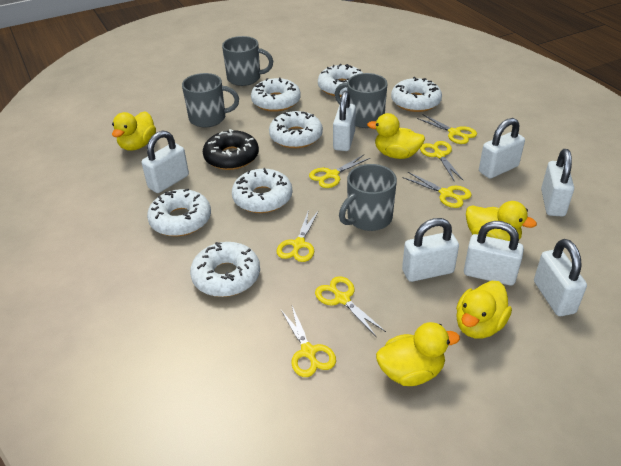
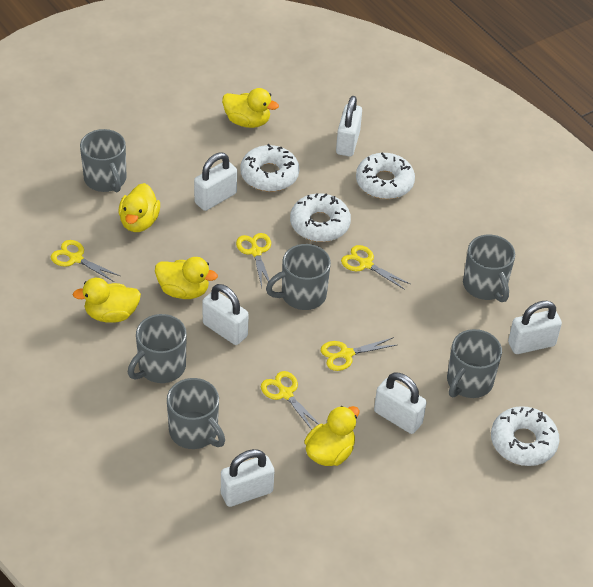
black donut: [203,129,259,170] = 1 -> none = 0
grey mug: [182,73,239,127] [222,36,273,86] [335,73,388,128] [339,164,397,231] = 4 -> [80,129,127,192] [128,314,187,383] [167,378,225,449] [266,244,331,310] [447,329,502,398] [463,235,515,302] = 6
white donut: [147,189,211,237] [190,242,260,297] [232,168,292,213] [251,78,301,112] [269,111,323,148] [318,64,363,97] [391,77,442,112] = 7 -> [240,144,299,192] [290,193,351,242] [356,153,415,199] [491,406,559,466] = 4
white padlock: [142,131,189,193] [333,91,356,151] [402,218,459,282] [464,221,524,286] [479,118,525,179] [534,239,587,316] [541,149,574,216] = 7 -> [194,153,237,211] [203,284,249,345] [221,449,275,507] [336,96,362,157] [374,372,426,434] [508,301,562,354] = 6
yellow scissors: [277,210,318,262] [281,306,336,377] [309,155,370,188] [315,276,386,337] [402,172,472,208] [417,114,477,144] [420,141,463,180] = 7 -> [51,240,120,282] [236,233,271,287] [261,371,319,430] [321,337,397,371] [341,245,410,290] = 5

